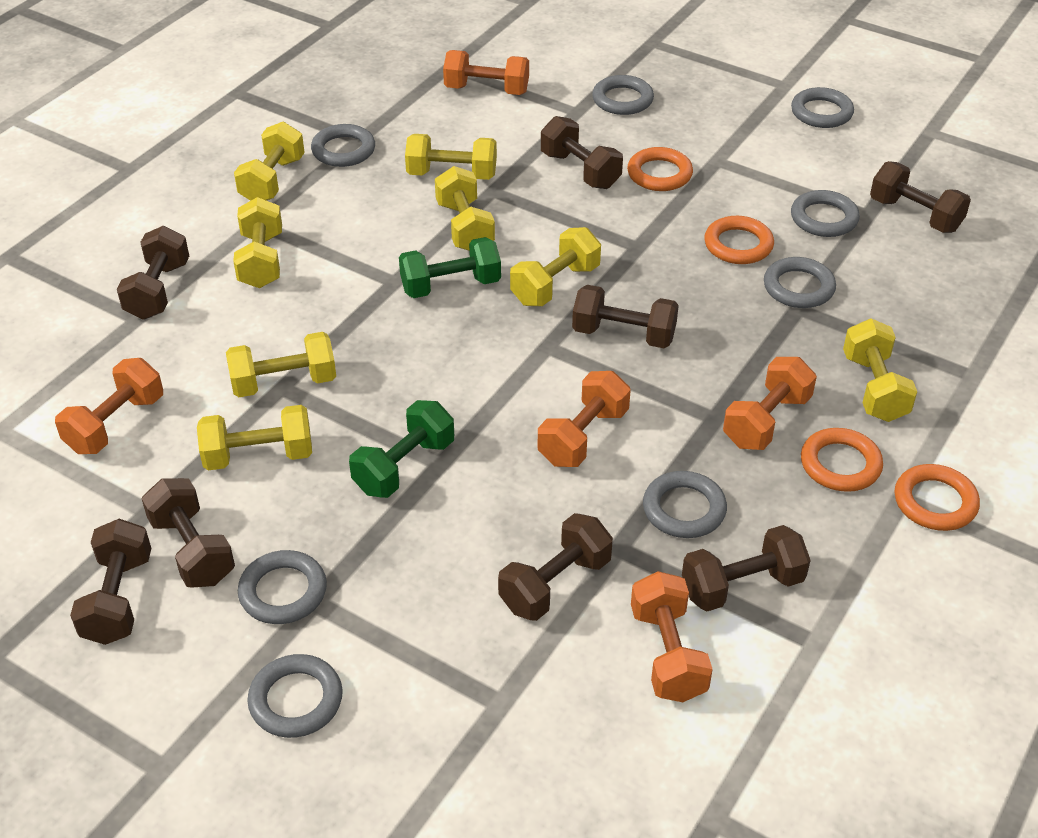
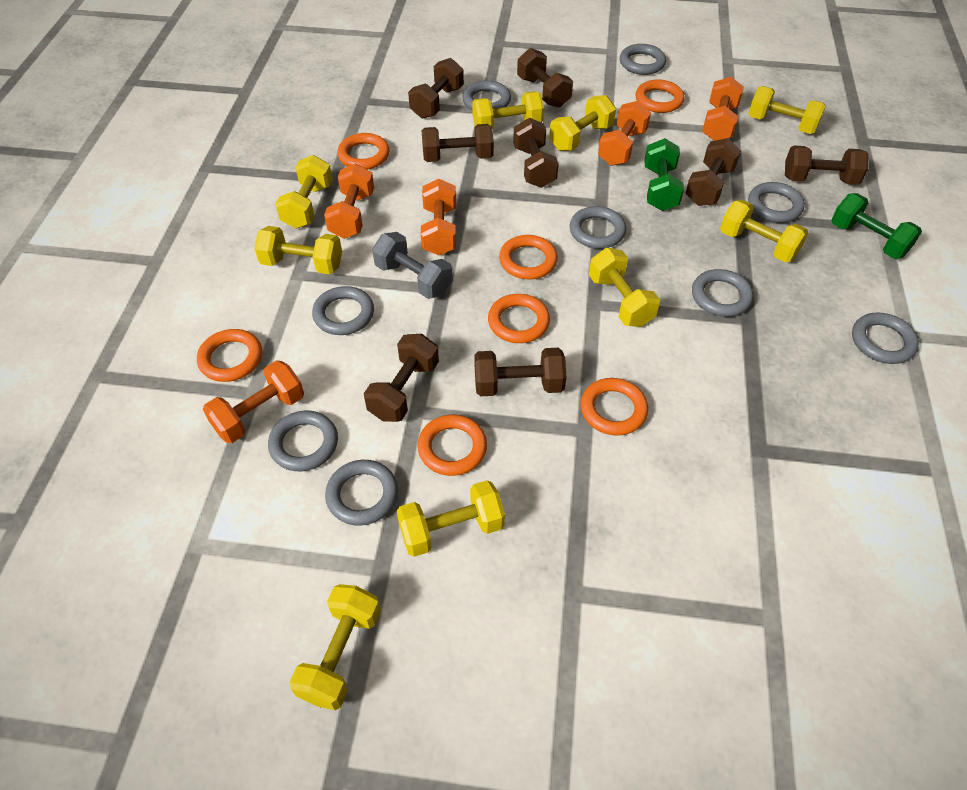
grey dumbbell: none = 0 -> [372,232,453,299] = 1
grey ring: [238,550,327,624] [247,654,343,738] [311,124,375,167] [592,75,654,115] [643,471,727,538] [764,257,836,308] [791,87,854,128] [791,190,860,237] = 8 -> [268,411,338,471] [312,286,374,335] [325,460,398,526] [462,80,511,111] [570,206,626,249] [620,44,666,75] [692,269,753,317] [748,182,805,223] [852,312,919,364] = 9
orange ring: [627,147,693,191] [704,216,774,264] [801,428,883,492] [895,464,980,531] = 4 -> [197,329,262,382] [337,133,390,170] [417,414,487,476] [488,294,550,343] [499,235,558,279] [581,378,648,436] [635,80,684,113] = 7
yellow dumbbell: [197,405,312,470] [226,332,336,397] [233,197,282,288] [234,122,305,201] [405,134,497,180] [435,166,495,251] [510,227,601,306] [843,319,917,422] = 8 -> [254,226,342,274] [276,155,333,228] [289,584,381,710] [397,480,505,557] [472,91,544,129] [549,95,616,151] [589,248,660,327] [720,200,808,263] [748,86,826,134] = 9

